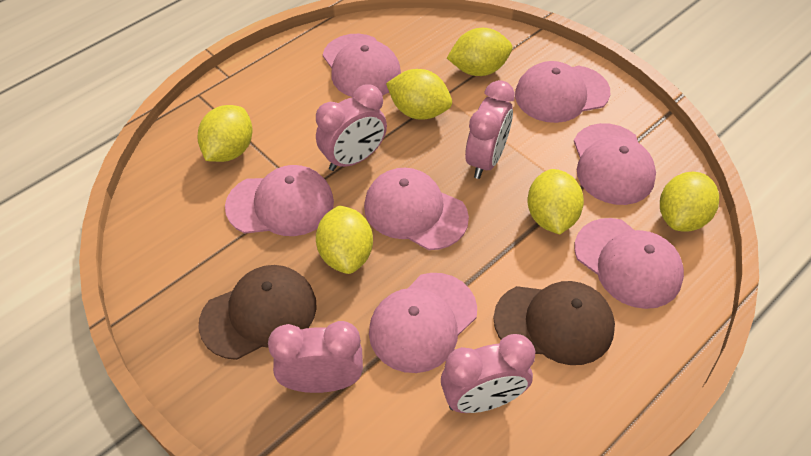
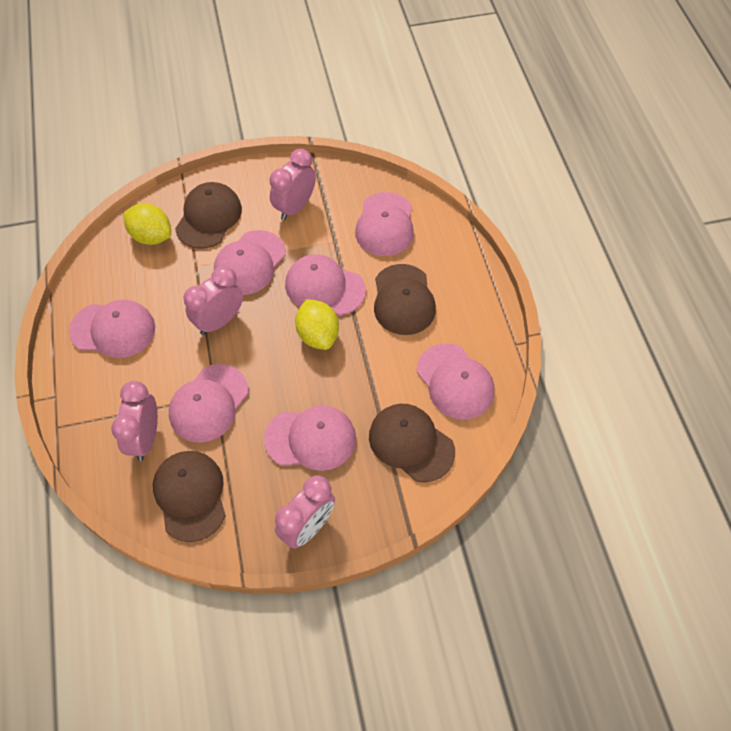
brown cap: [198,265,317,360] [493,281,615,365] = 2 -> [153,451,226,542] [175,182,242,249] [369,404,455,483] [374,264,436,335] = 4
yellow lemon: [197,105,253,162] [316,205,373,274] [386,69,452,120] [447,28,513,76] [527,169,584,235] [660,172,719,232] = 6 -> [124,203,171,245] [295,299,339,350] = 2

